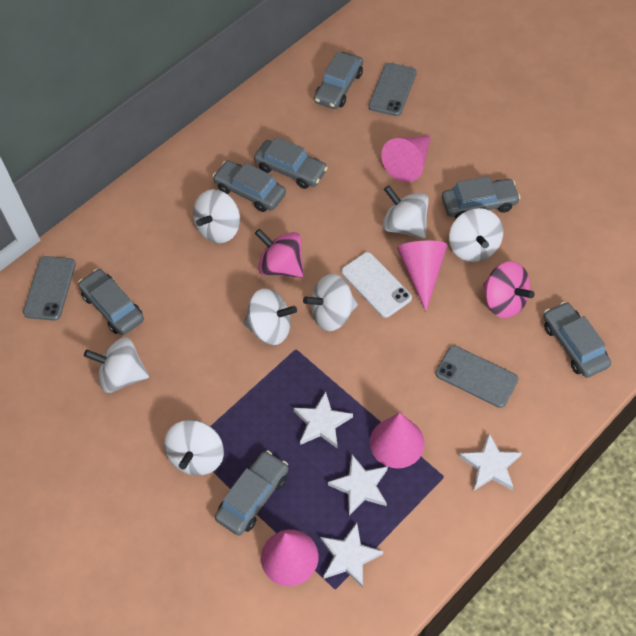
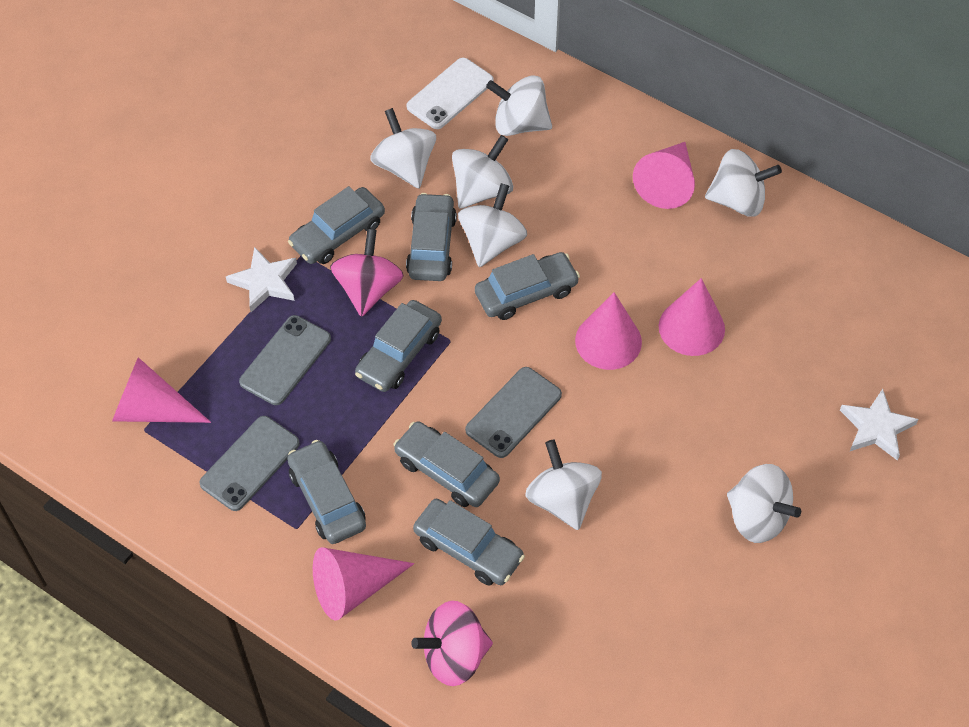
pink cone: [261,530,319,586] [370,412,425,468] [381,136,431,182] [397,241,447,312] = 4 -> [112,357,211,423] [313,547,414,621] [575,292,642,370] [633,142,695,209] [659,278,725,356] = 5
white star: [293,391,353,449] [321,523,383,588] [328,455,388,516] [459,433,522,490] = 4 -> [226,247,297,312] [840,389,919,461] = 2

